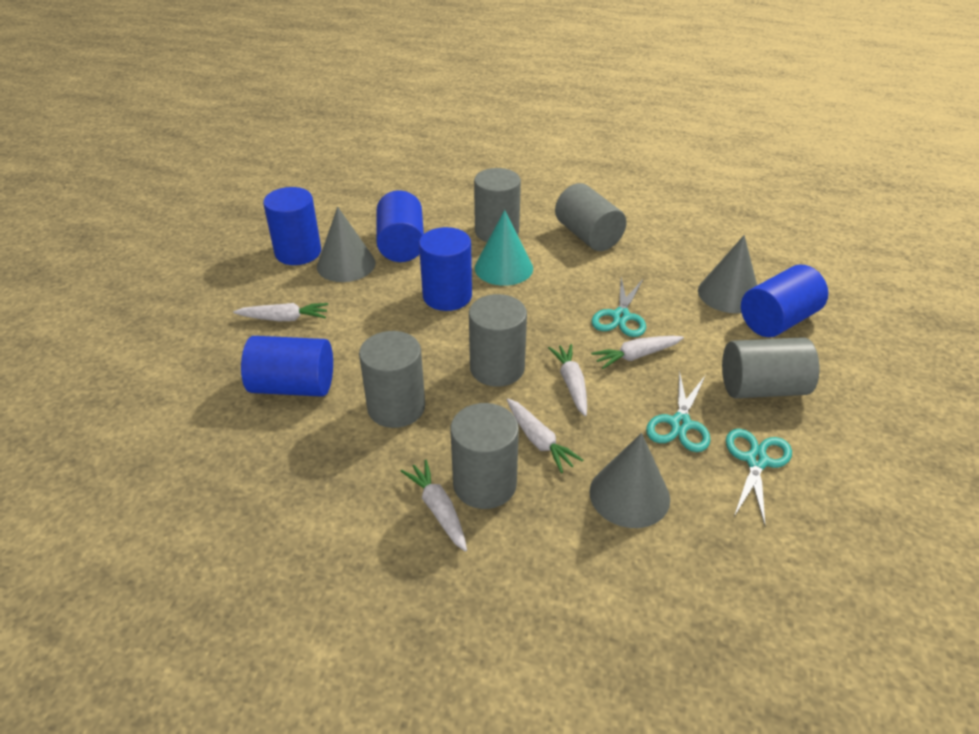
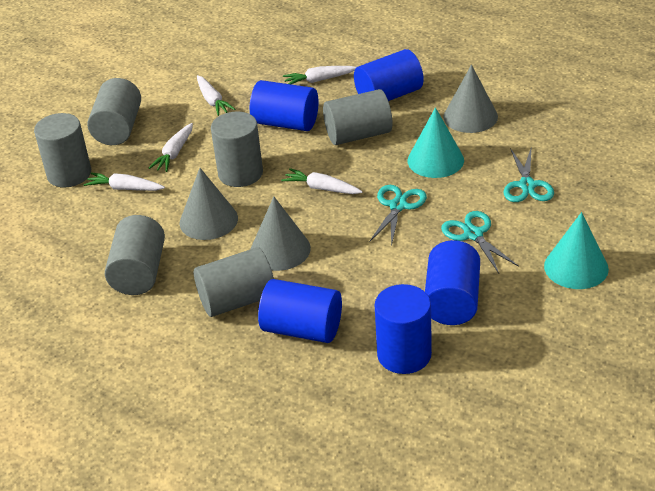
turquoise cone: [475,210,533,286] = 1 -> [408,107,464,178] [544,212,609,289] = 2

